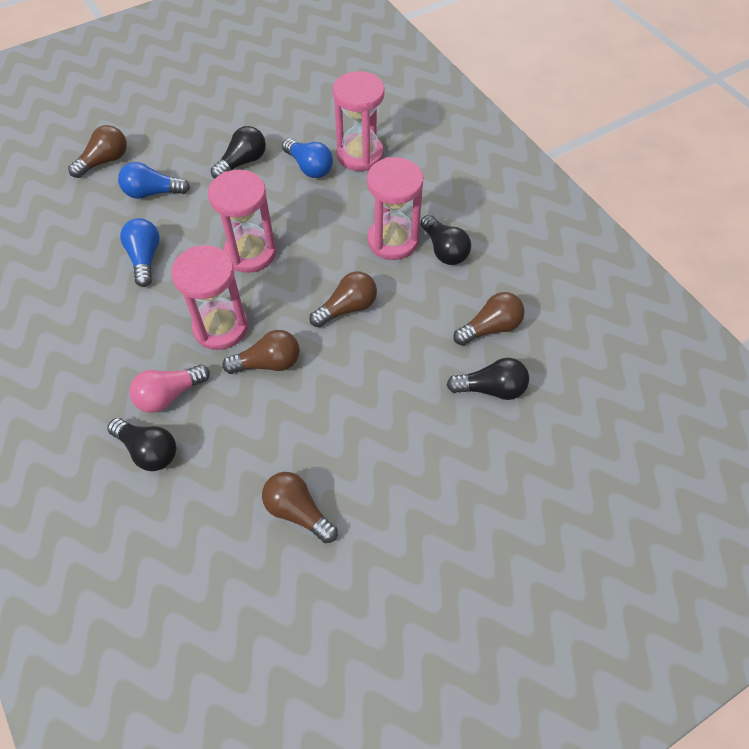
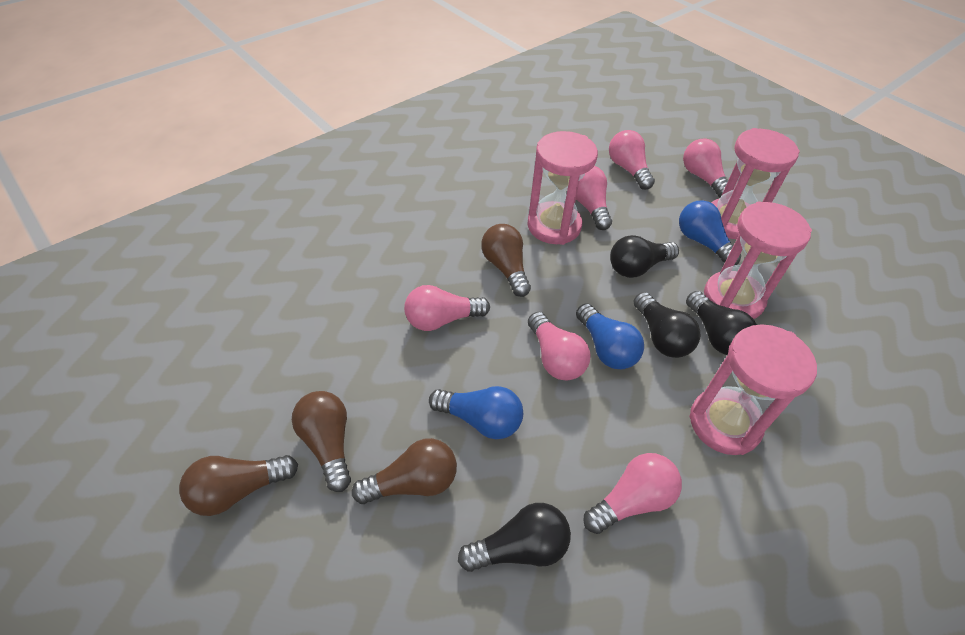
brown light bulb: [68,125,127,178] [222,330,300,374] [262,472,338,543] [309,272,377,327] [453,292,525,346] = 5 -> [179,455,298,516] [292,391,351,492] [352,438,457,504] [481,224,531,297] = 4
pink light bulb: [129,364,210,413] = 1 -> [404,285,490,331] [528,312,590,381] [576,166,612,230] [584,453,682,534] [609,130,655,190] [683,138,728,198] = 6

